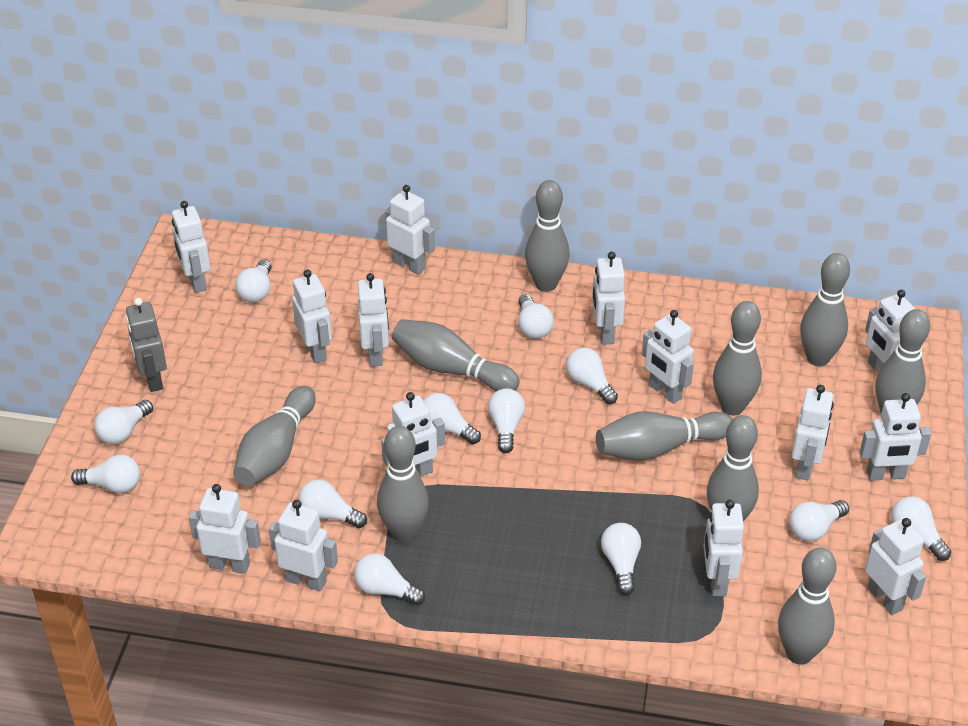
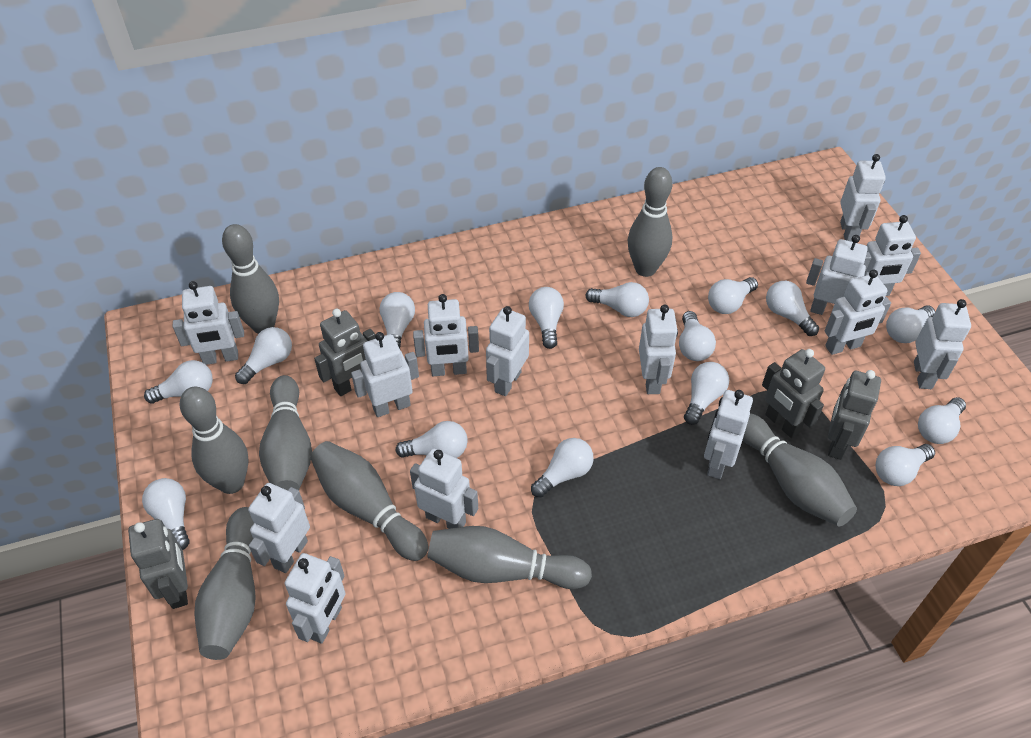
grey bowling pin: [233,386,316,486] [377,426,429,542] [392,319,520,391] [525,180,570,292] [596,411,733,461] [707,415,759,521] [713,301,762,415] [778,547,836,665] [800,253,850,366] [875,309,930,413] = 10 -> [180,386,249,494] [195,507,256,660] [222,224,279,334] [259,375,312,491] [310,441,428,561] [427,526,592,589] [628,167,673,277] [742,413,857,526] = 8
grey robot: [126,298,167,392] = 1 -> [128,519,188,609] [314,309,376,396] [762,349,825,438] [828,370,881,460] = 4
white light bulb: [71,455,140,493] [94,400,153,444] [235,259,272,302] [298,480,367,528] [354,553,425,605] [423,393,481,445] [488,388,525,453] [518,294,554,339] [566,348,618,404] [601,523,641,595] [789,500,849,541] [891,497,951,561] = 12 -> [142,478,190,550] [144,360,213,404] [235,327,292,384] [379,292,415,349] [395,421,468,458] [529,287,564,349] [531,438,594,498] [586,282,649,317] [679,311,716,361] [684,362,729,425] [708,277,758,314] [766,281,819,336] [876,444,935,486] [886,305,935,343] [918,397,966,444] = 15

